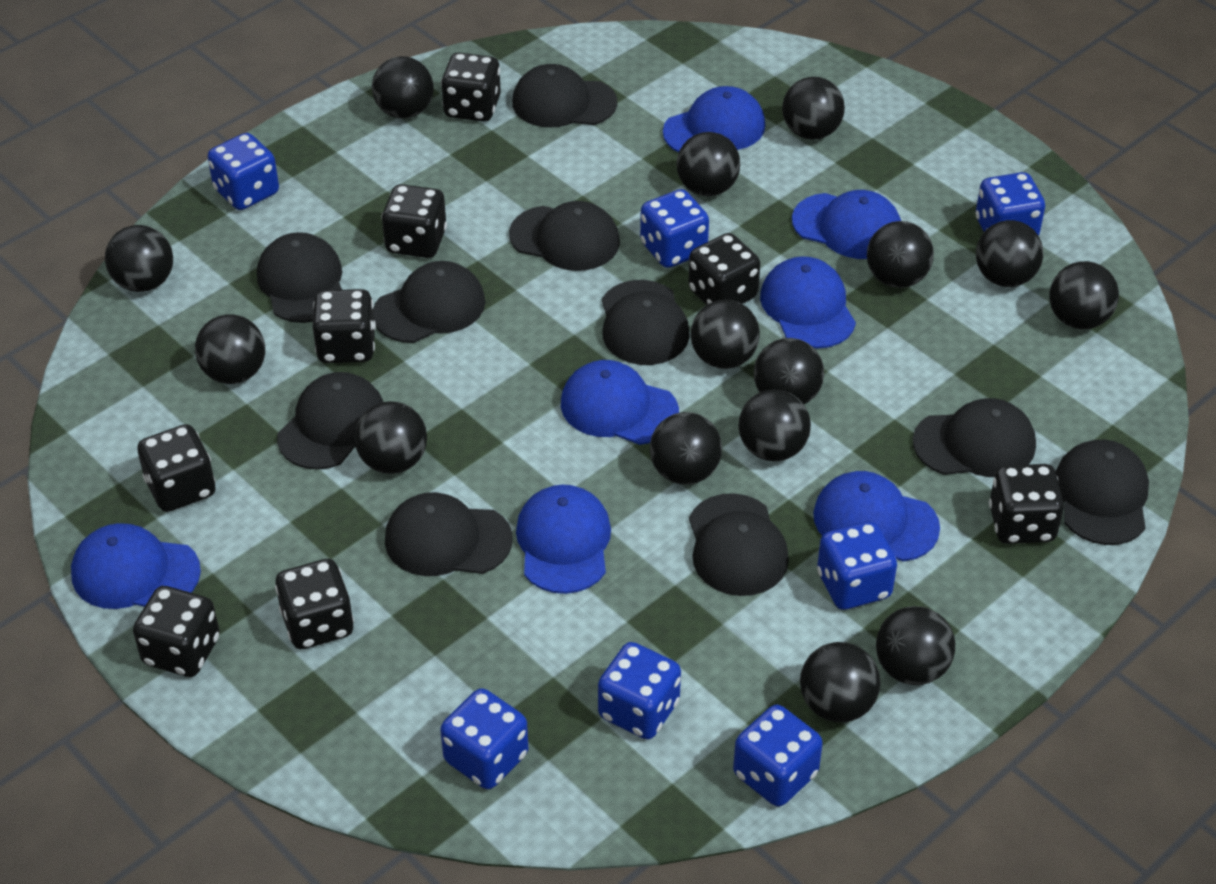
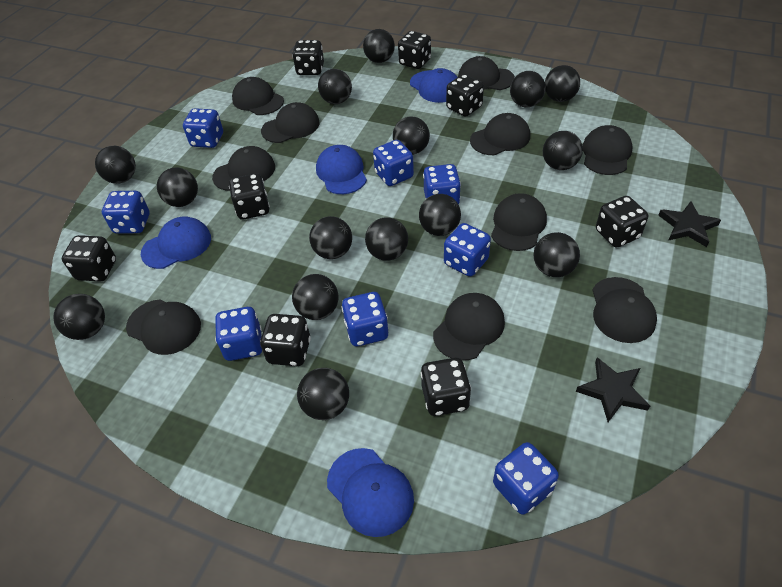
black star: none = 0 -> [576,357,650,422] [658,201,721,247] = 2
blue cap: [71,523,201,609] [516,485,611,594] [561,360,679,445] [663,86,765,153] [760,256,856,349] [792,190,901,259] [813,471,940,562] = 7 -> [141,216,211,269] [316,145,367,194] [327,448,414,537] [410,68,458,103] = 4
blue dice: [208,133,279,210] [440,688,528,789] [598,642,681,739] [640,189,709,268] [733,705,823,807] [817,521,897,610] [976,172,1045,236] = 7 -> [102,191,150,234] [183,108,223,148] [215,307,262,361] [342,292,388,346] [373,140,414,186] [423,164,461,205] [444,223,491,276] [493,442,559,515] = 8

